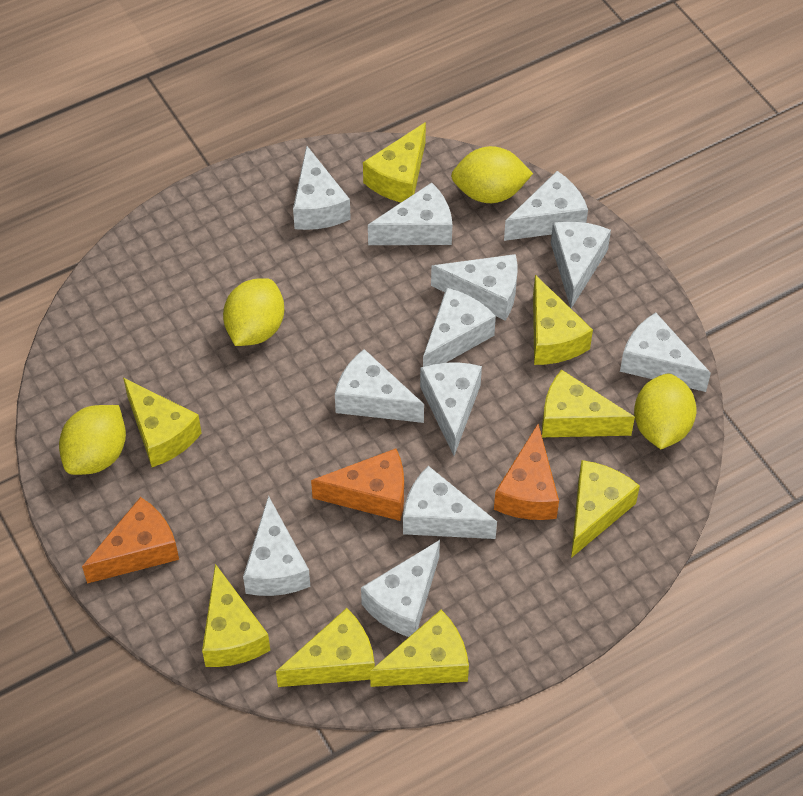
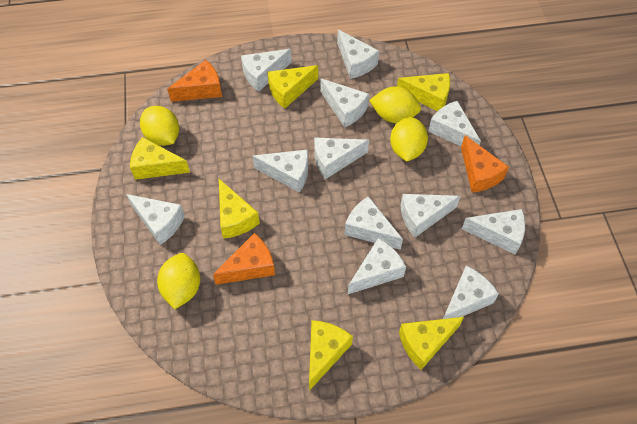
yellow cheese: [123,378,202,467] [202,564,270,667] [276,608,375,687] [363,122,426,203] [370,610,469,687] [533,275,593,365] [542,370,635,437] [571,460,640,558] = 8 -> [130,137,190,180] [219,179,260,239] [267,65,318,108] [309,320,353,391] [397,73,450,111] [399,317,464,370] = 6

